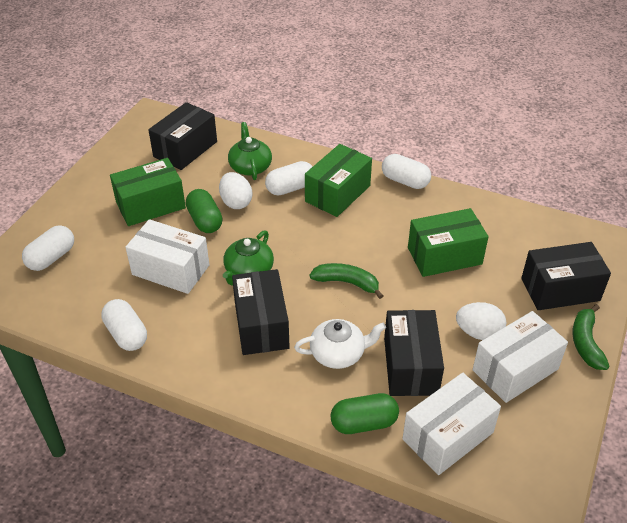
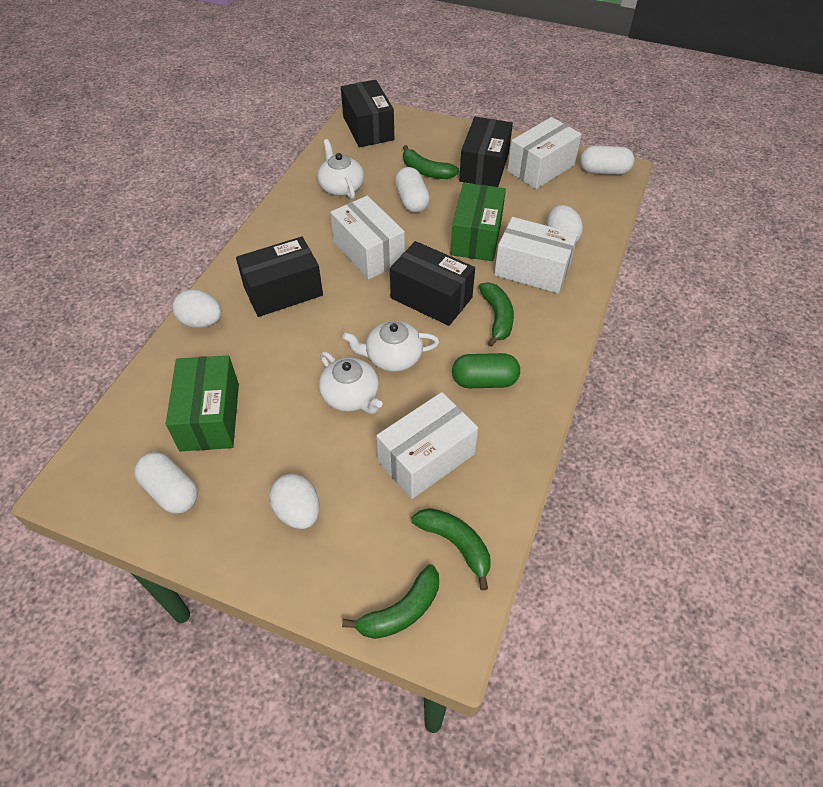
green banana: [310,263,383,299] [572,304,610,370] = 2 -> [342,564,439,639] [403,145,460,179] [411,508,490,590] [479,282,514,347] = 4
green box: [110,158,186,226] [305,144,372,217] [408,208,488,277] = 3 -> [166,356,239,451] [451,183,506,261] = 2
green capsule: [186,189,223,233] [331,393,399,434] = 2 -> [452,353,520,388] = 1
green teapot: [223,230,274,286] [228,122,272,180] = 2 -> none = 0
white box: [126,219,209,294] [402,373,501,475] [473,311,568,403] = 3 -> [330,196,405,279] [376,392,478,499] [494,217,578,293] [507,117,582,189] = 4
white capsule: [22,225,74,271] [101,299,147,351] [265,161,313,196] [382,154,431,189] = 4 -> [134,452,198,514] [395,167,430,213] [580,146,634,175] = 3
white egg: [219,172,253,209] [456,302,506,340] = 2 -> [172,289,222,328] [269,474,320,529] [547,205,583,242] = 3
white teapot: [294,319,386,369] = 1 -> [317,139,364,199] [319,352,383,414] [343,321,439,372] = 3

